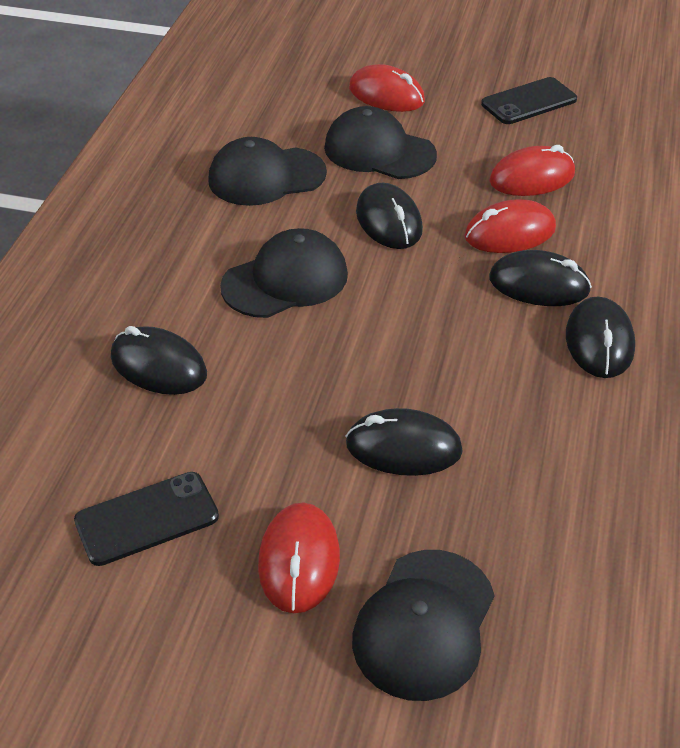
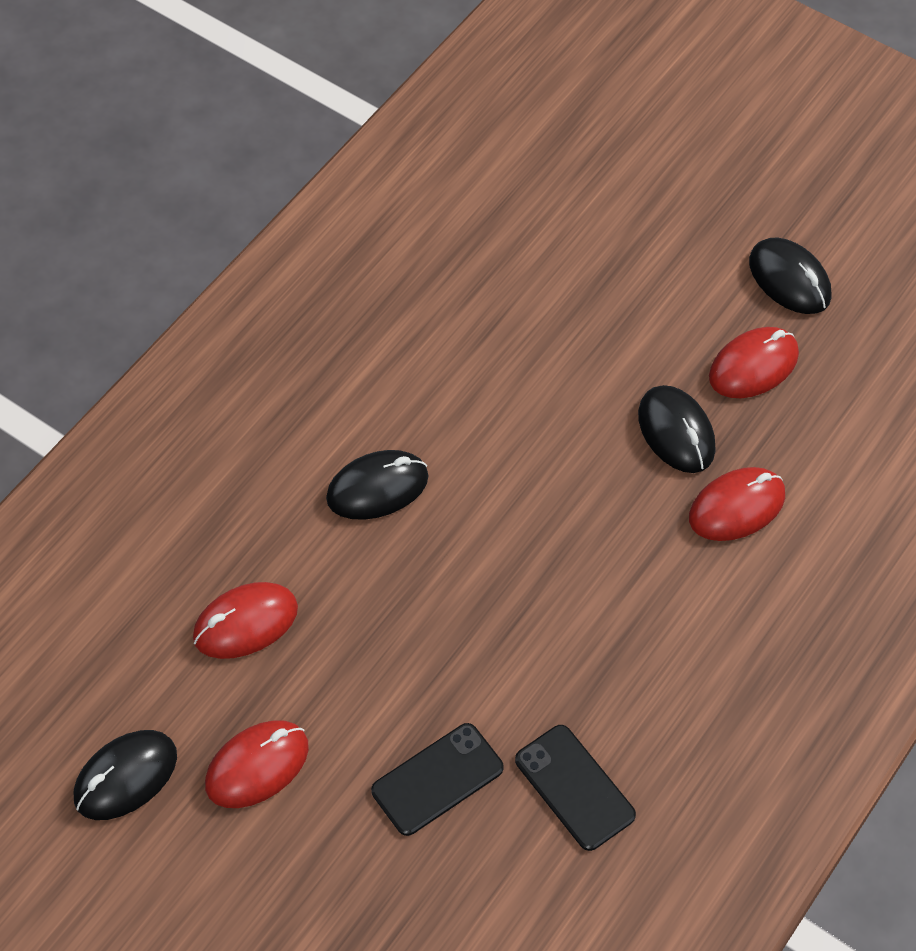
black cap: [208,137,327,206] [220,228,348,318] [324,106,437,179] [352,550,495,701] = 4 -> none = 0
black mouse: [111,326,207,395] [345,408,463,476] [356,183,423,249] [489,250,592,306] [566,297,635,378] = 5 -> [74,730,177,820] [326,450,428,520] [638,385,716,473] [749,237,832,314] = 4

